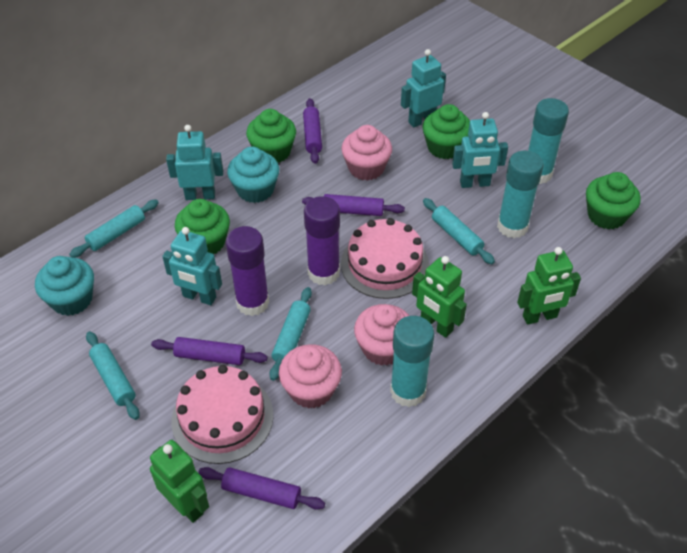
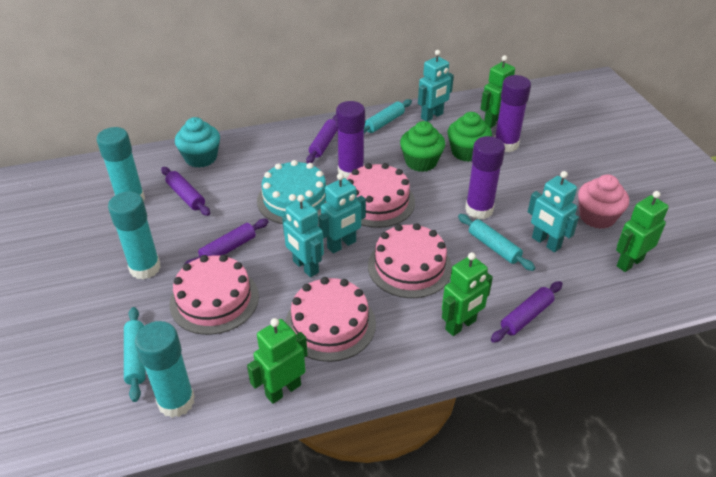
green cupcake: [175,199,230,254] [246,109,296,163] [423,104,470,159] [586,172,641,230] = 4 -> [400,121,445,172] [448,112,492,162] = 2
green robot: [150,440,209,523] [412,256,467,338] [517,247,581,324] = 3 -> [247,318,308,404] [442,252,493,336] [481,55,515,128] [616,191,669,272] = 4
pink cake: [172,365,274,464] [341,218,429,299] = 2 -> [170,255,259,335] [285,277,376,362] [347,163,415,228] [368,223,452,298] = 4
pink cupcake: [279,344,342,409] [341,125,392,181] [354,304,409,366] = 3 -> [578,174,629,229] = 1
purple glue stick: [226,226,269,316] [304,196,340,285] = 2 -> [336,101,365,179] [465,136,505,219] [495,75,531,152] = 3
turquoise cake: none = 0 -> [257,160,327,224] = 1
turquoise cupcake: [35,256,94,316] [227,147,279,203] = 2 -> [175,117,220,168] = 1
turquoise rolling pin: [69,199,159,258] [86,331,140,420] [270,287,312,381] [423,198,495,264] = 4 -> [124,307,146,402] [364,99,412,134] [458,214,535,271] = 3

